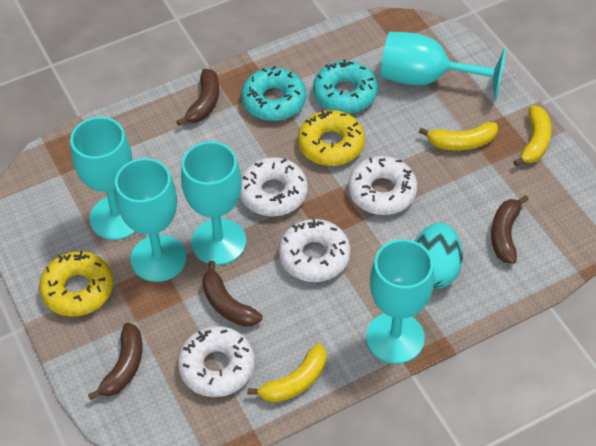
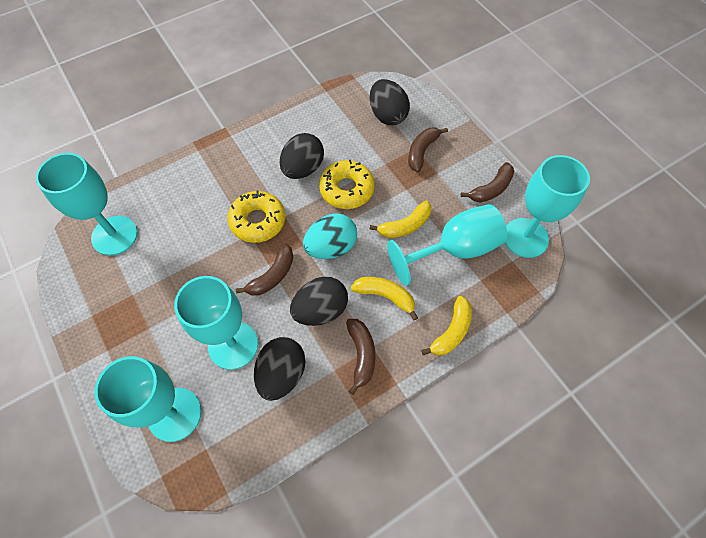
black egg: none = 0 -> [254,337,305,401] [280,133,324,179] [290,277,348,326] [370,79,410,125] = 4
turquoise donut: [241,66,306,121] [313,59,378,114] = 2 -> none = 0
white donut: [178,326,255,397] [240,157,308,216] [279,218,351,282] [348,156,418,215] = 4 -> none = 0

